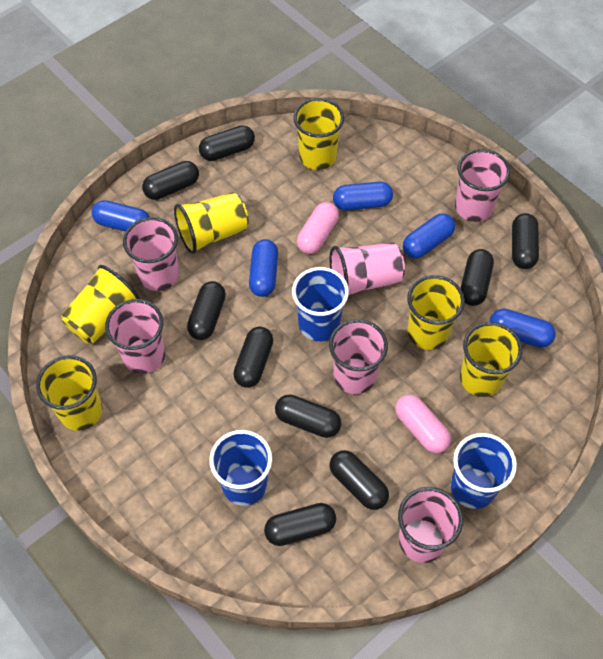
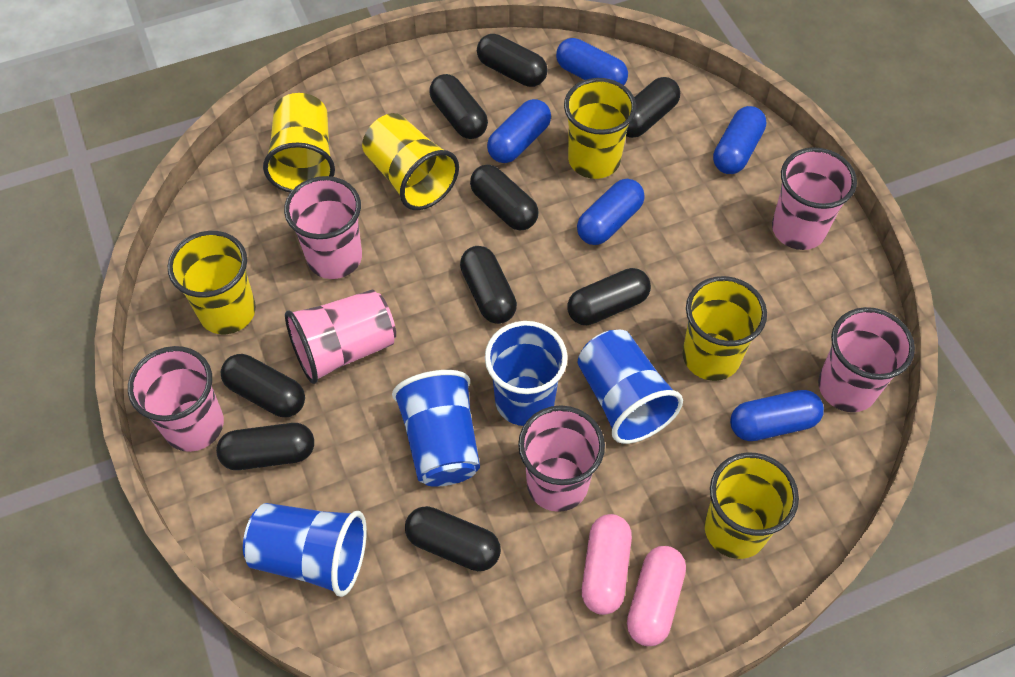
blue cup: [209,430,272,506] [292,267,349,341] [451,433,517,509] = 3 -> [243,503,367,597] [392,370,480,487] [485,321,568,426] [578,330,683,444] = 4

